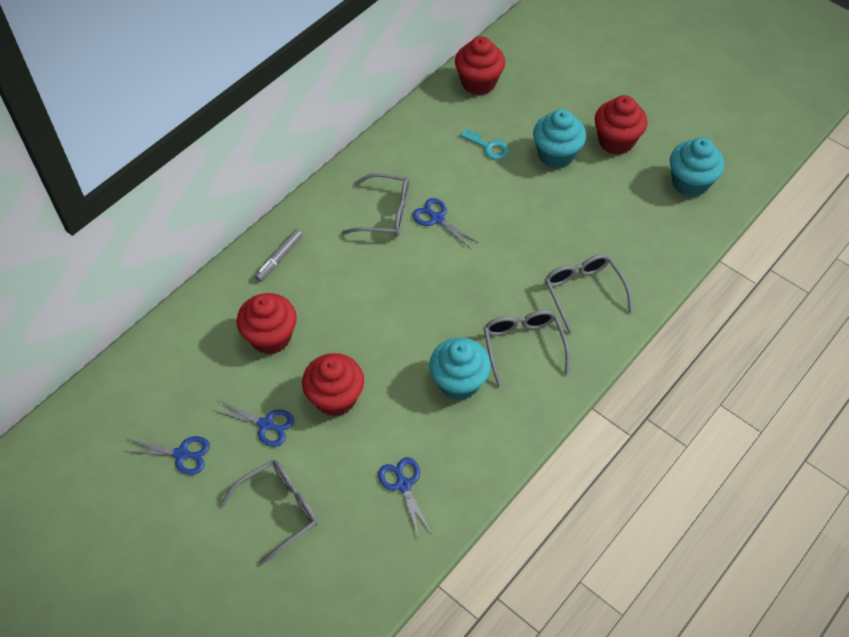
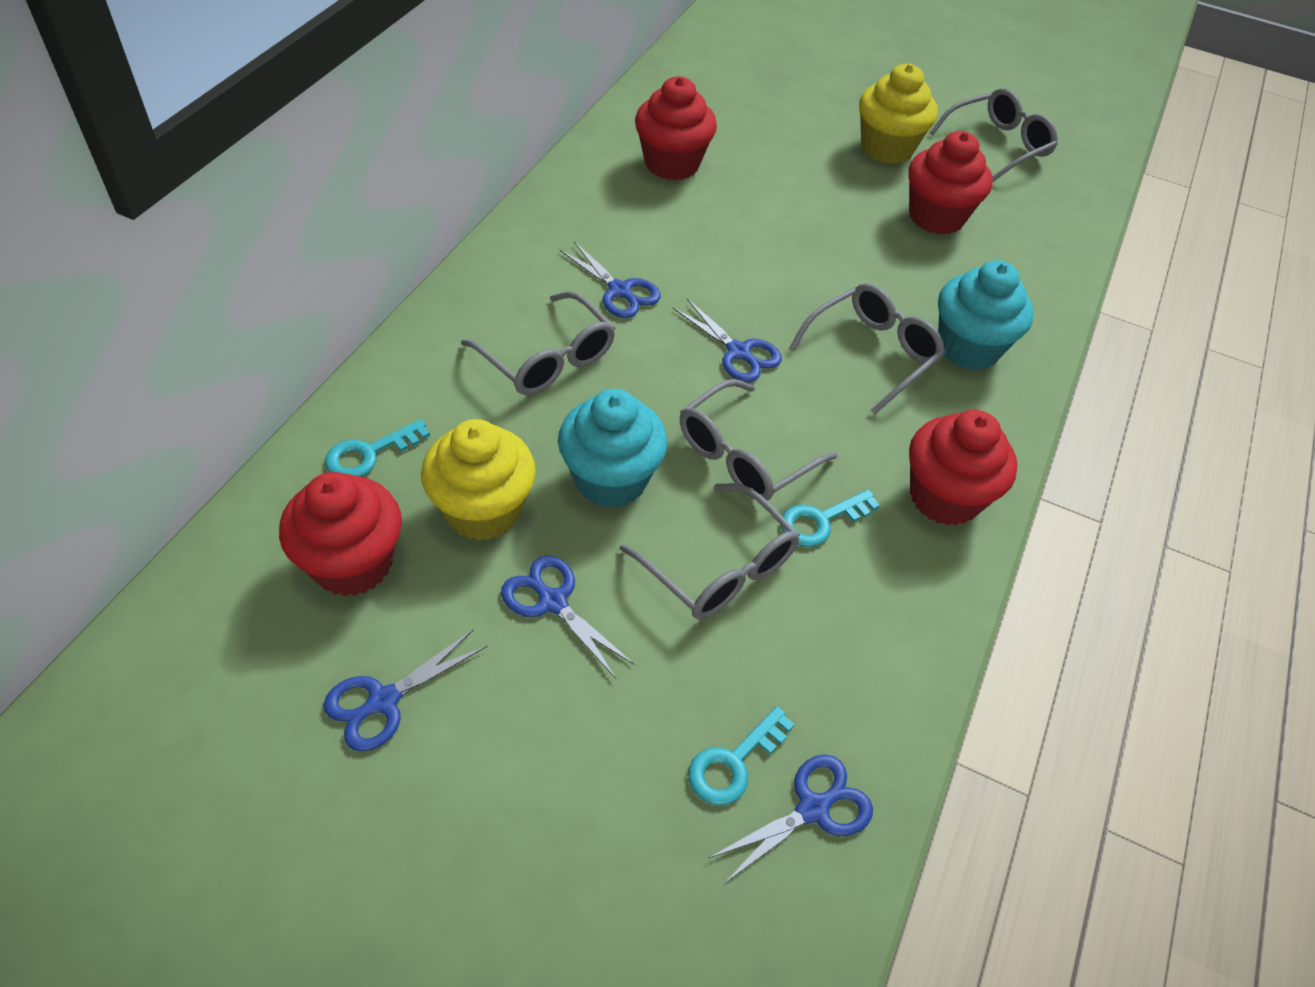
blue scissors: [123,436,210,475] [212,399,294,447] [378,457,431,538] [413,198,479,249] = 4 -> [323,629,487,752] [501,555,635,679] [560,241,661,318] [673,299,782,383] [709,755,873,884] = 5
grey glasses: [220,460,318,565] [342,173,409,237] [483,310,570,387] [544,254,633,333] = 4 -> [461,291,615,395] [620,483,800,620] [680,379,838,501] [789,283,945,415] [930,88,1058,182] = 5
grey marker: [255,229,303,282] = 1 -> none = 0
turquoise cupcake: [429,338,491,400] [533,109,586,169] [670,137,724,197] = 3 -> [558,389,667,508] [938,260,1034,370] = 2
turquoise key: [460,129,509,160] = 1 -> [325,419,430,477] [688,706,795,805] [781,489,880,547] = 3
yellow cupcake: none = 0 -> [421,419,536,541] [859,64,938,164] = 2

